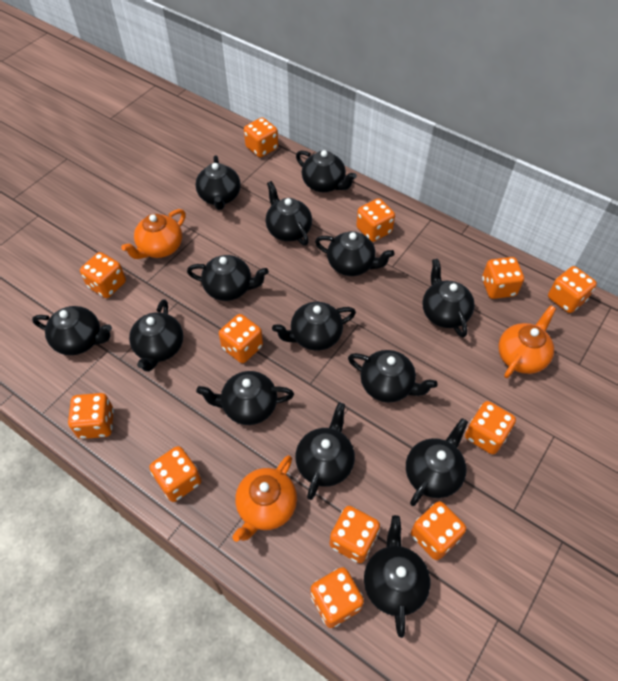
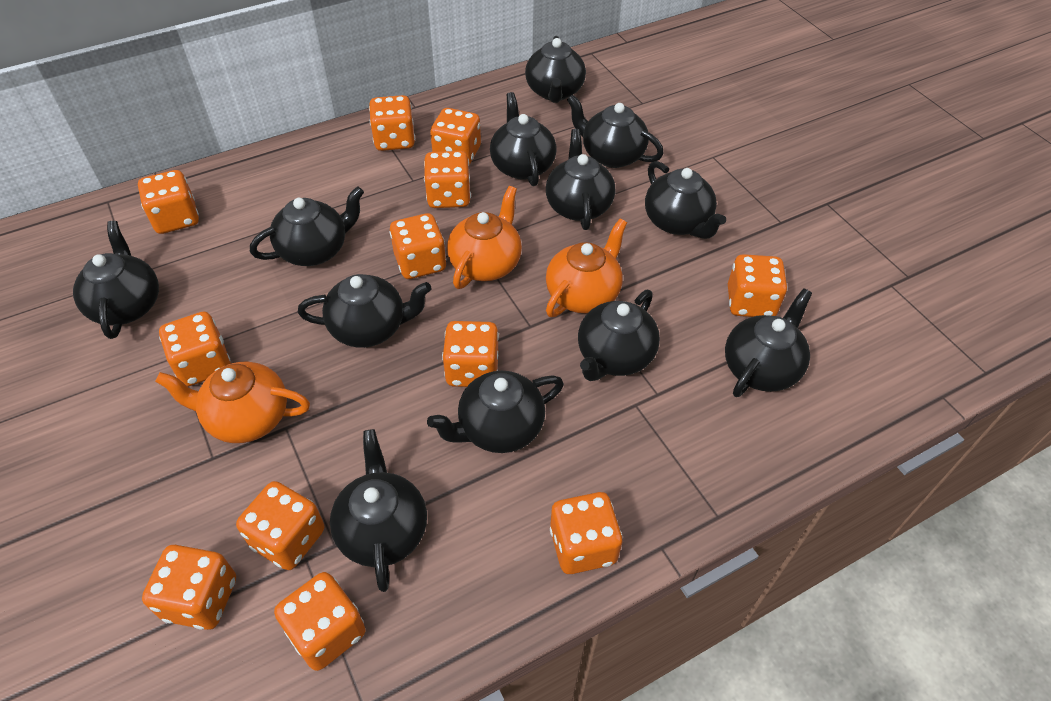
black teapot: [32,306,112,355] [129,299,183,372] [187,255,269,301] [196,155,241,210] [196,371,294,425] [266,181,312,246] [272,302,356,351] [295,402,355,500] [296,150,357,192] [315,231,394,276] [348,350,438,403] [364,515,430,638] [406,418,468,506] [422,258,475,337] = 14 -> [73,221,159,339] [250,186,364,266] [298,274,432,348] [330,429,427,592] [427,371,564,453] [490,92,557,186] [525,36,586,103] [546,129,615,230] [567,94,664,168] [578,290,660,381] [645,161,726,239] [725,288,812,397] = 12

